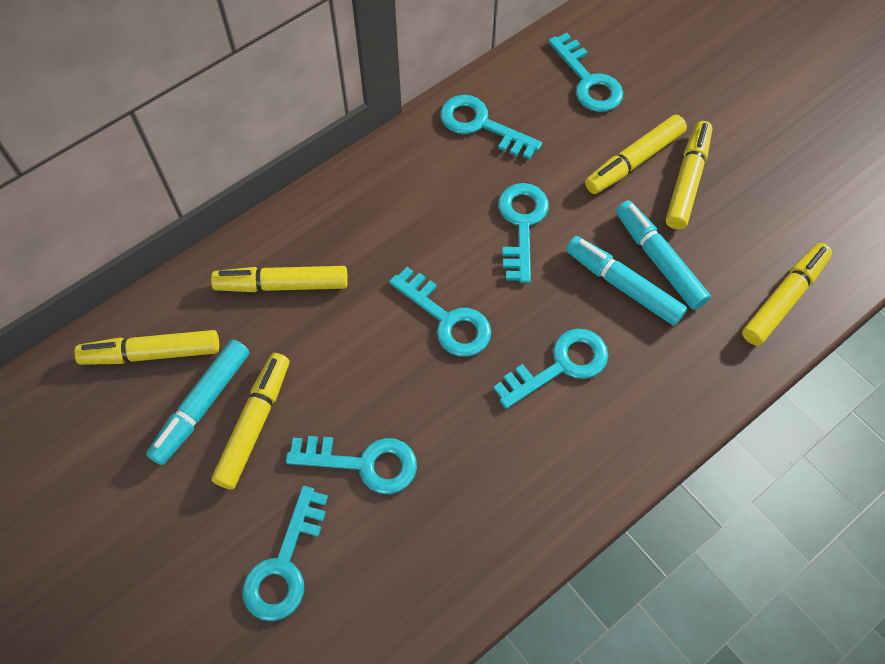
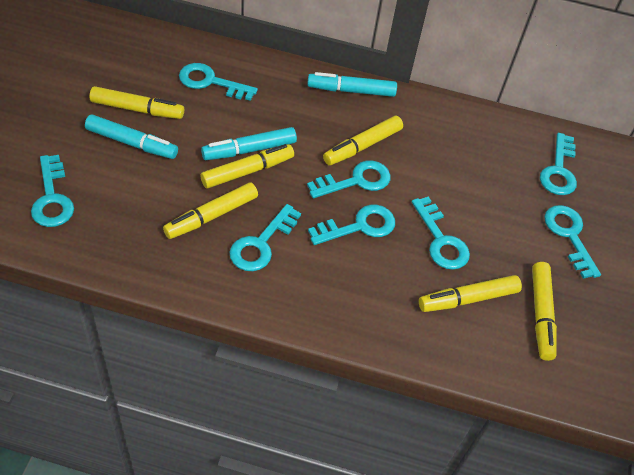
turquoise key: [243,486,328,621] [286,436,417,494] [389,267,491,357] [440,95,542,159] [493,329,608,409] [498,183,549,283] [548,33,623,112] = 7 -> [31,155,74,227] [179,63,258,101] [230,204,301,271] [307,161,391,198] [308,205,395,245] [412,197,470,270] [540,133,577,195] [544,205,601,279] = 8

